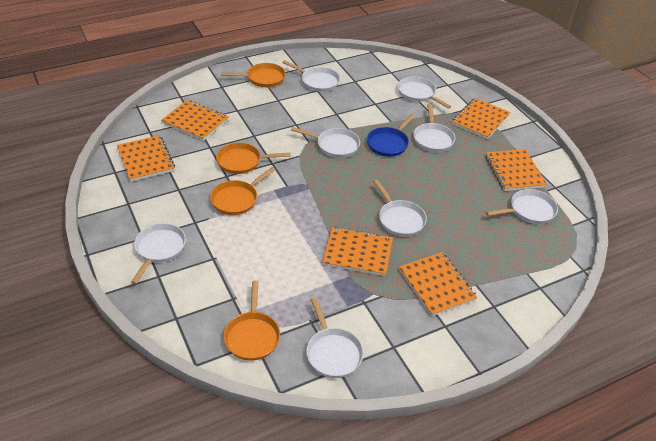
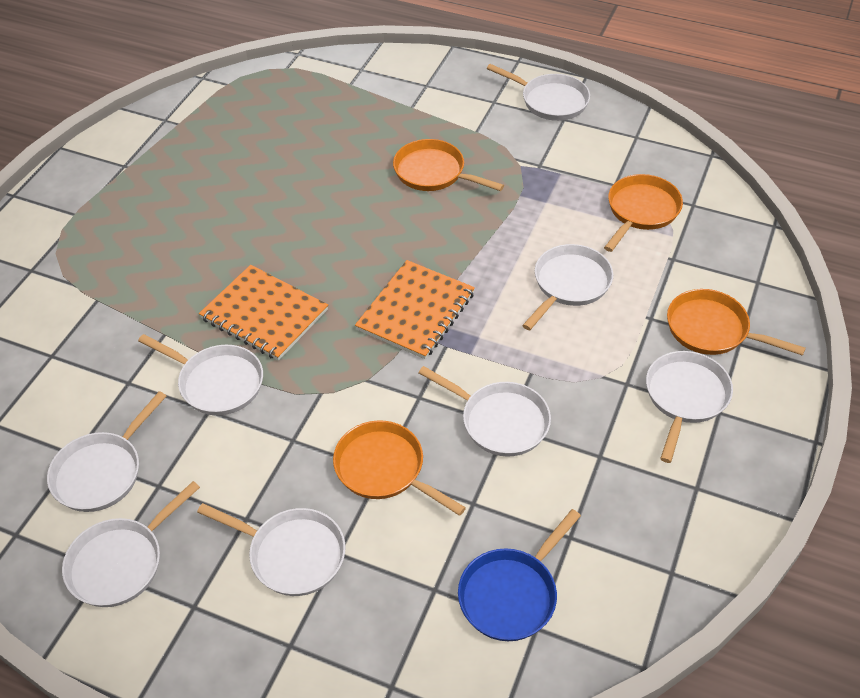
orange notebook: [117,135,175,182] [161,100,228,141] [322,227,393,276] [399,252,477,316] [452,98,511,139] [485,149,547,191] = 6 -> [199,265,328,361] [355,260,475,359] = 2

